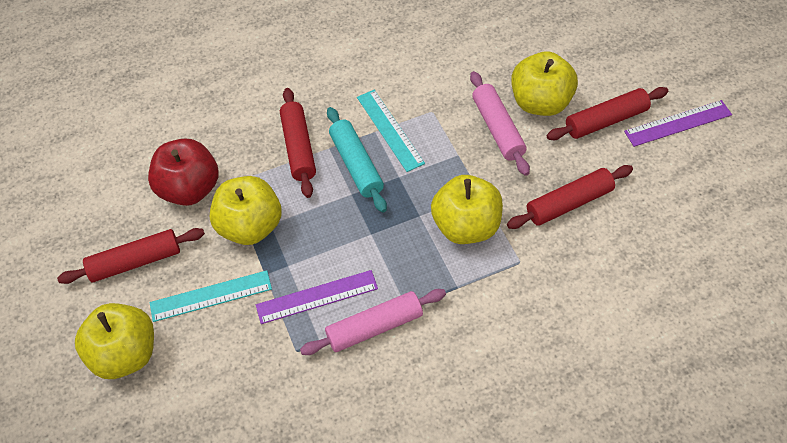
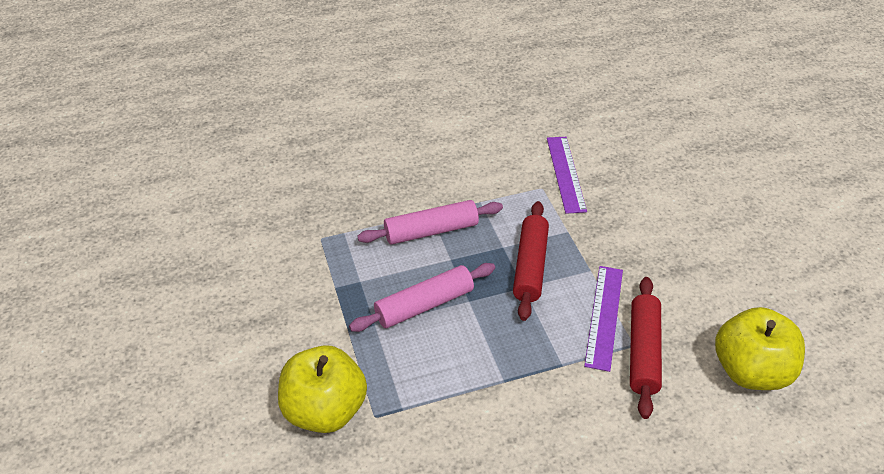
red apple: [148,139,219,206] = 1 -> none = 0
red rolling pin: [57,228,205,284] [280,88,316,198] [507,165,633,229] [547,87,668,140] = 4 -> [513,201,549,321] [630,277,662,419] = 2
turquoise rolling pin: [327,107,387,213] = 1 -> none = 0
turquoise ruler: [150,270,272,322] [357,90,425,172] = 2 -> none = 0
yellow apple: [75,303,154,379] [210,176,282,245] [431,175,503,244] [511,51,578,116] = 4 -> [278,345,367,433] [715,307,805,390] = 2

